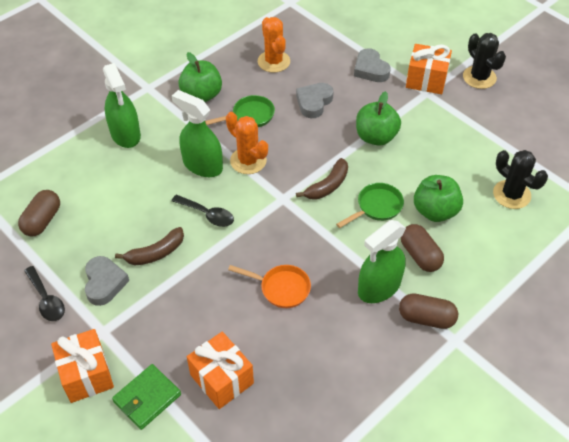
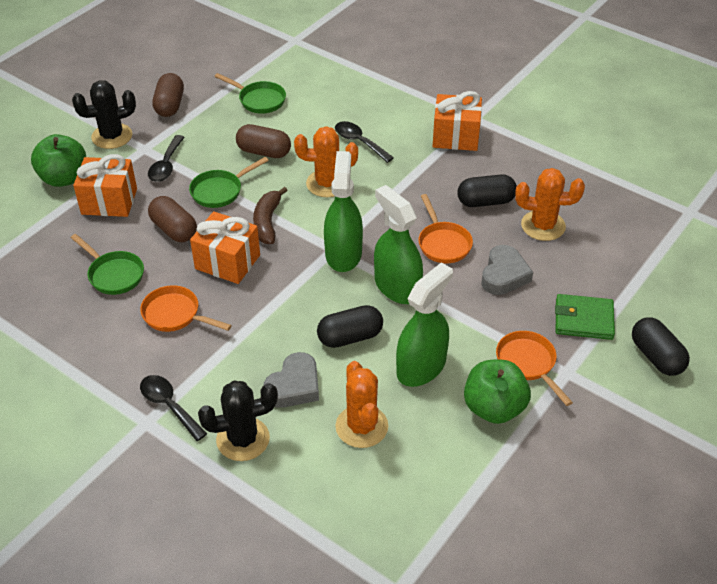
black capsule: none = 0 -> [317,305,383,348] [457,174,517,207] [632,317,690,376] = 3
black spoon: [24,266,65,321] [171,195,234,227] = 2 -> [140,375,207,441] [148,135,185,182] [335,121,394,163] = 3
brown banana: [115,227,184,266] [296,158,348,200] = 2 -> [253,187,288,244] = 1
green apple: [179,52,222,102] [356,91,401,146] [414,175,463,222] = 3 -> [31,134,86,187] [464,360,531,424] = 2
green pan: [205,95,275,127] [336,183,404,228] = 2 -> [71,234,144,295] [189,157,269,208] [214,73,286,114] = 3
grey heart: [85,256,129,306] [296,83,334,118] [354,48,391,82] = 3 -> [264,352,319,408] [482,245,533,295] = 2
orange cactus: [226,112,268,174] [258,17,290,73] = 2 -> [294,126,358,197] [335,361,388,448] [515,168,585,241] = 3
orange pan: [228,265,311,308] = 1 -> [140,285,232,332] [418,194,473,263] [496,331,573,406] = 3

